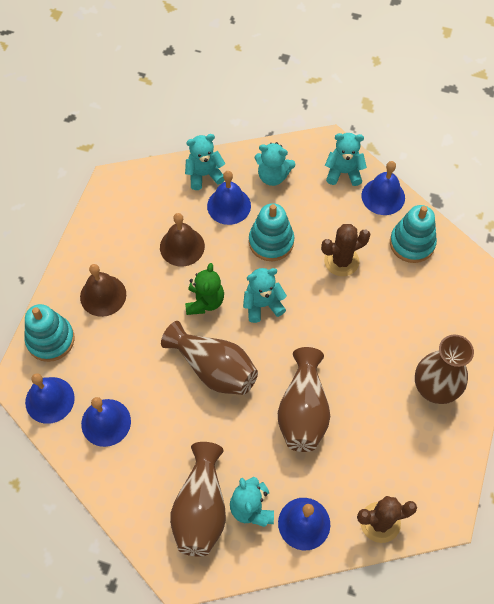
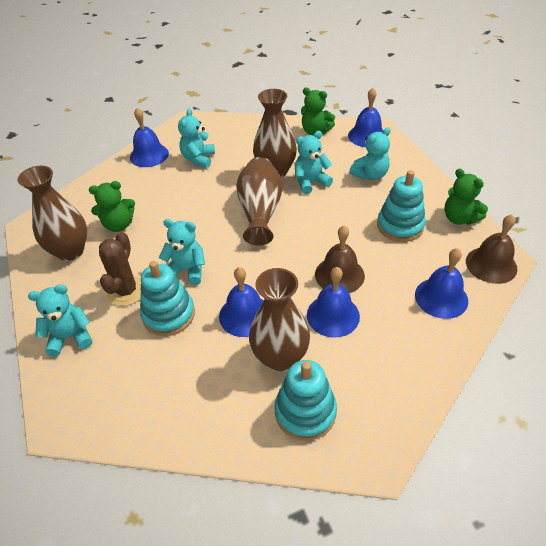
brown cactus: [321,224,370,276] [357,496,417,543] = 2 -> [99,232,141,306] = 1
green teddy bear: [185,263,224,315] = 1 -> [89,181,135,232] [301,88,335,136] [444,169,488,225] = 3

